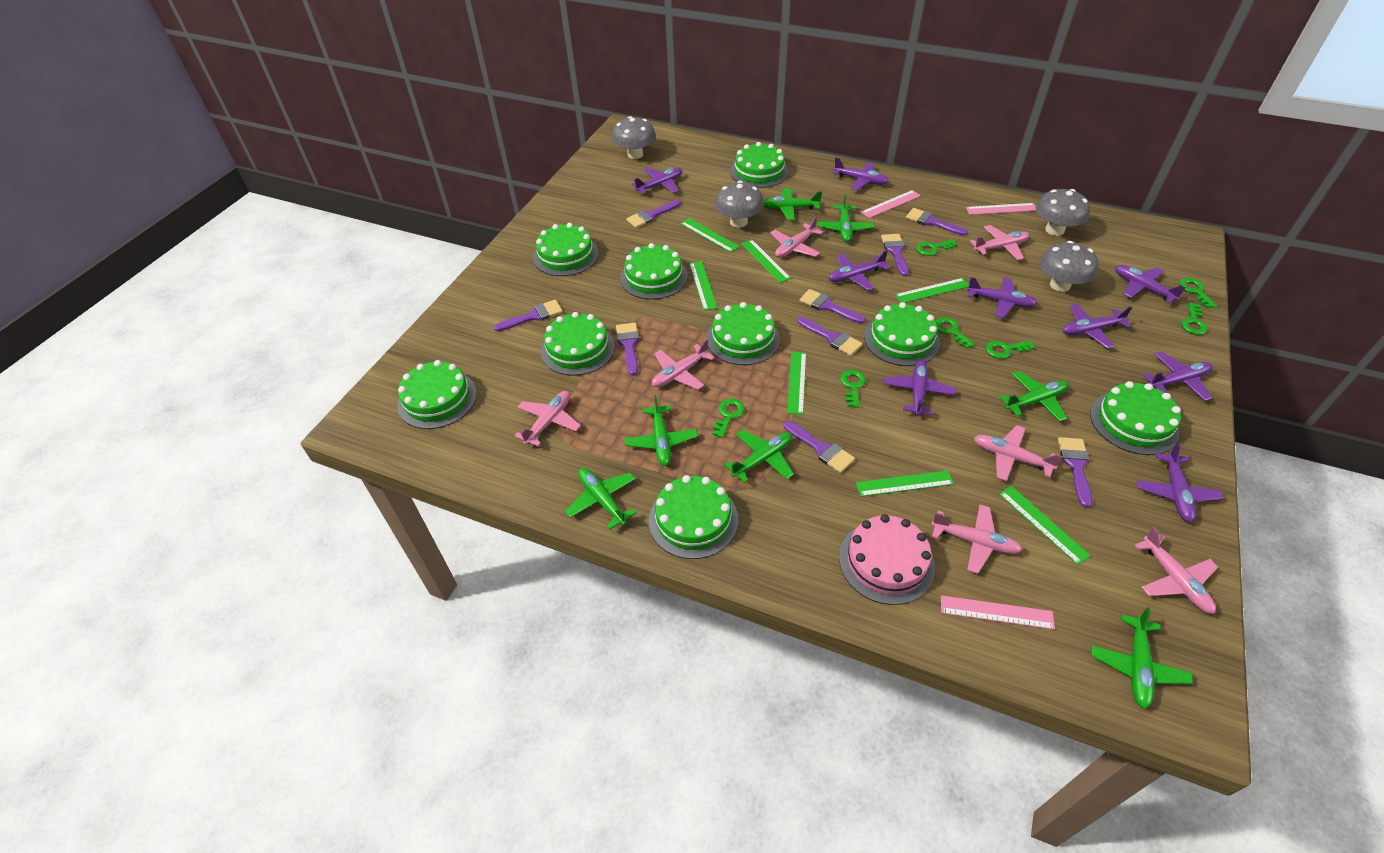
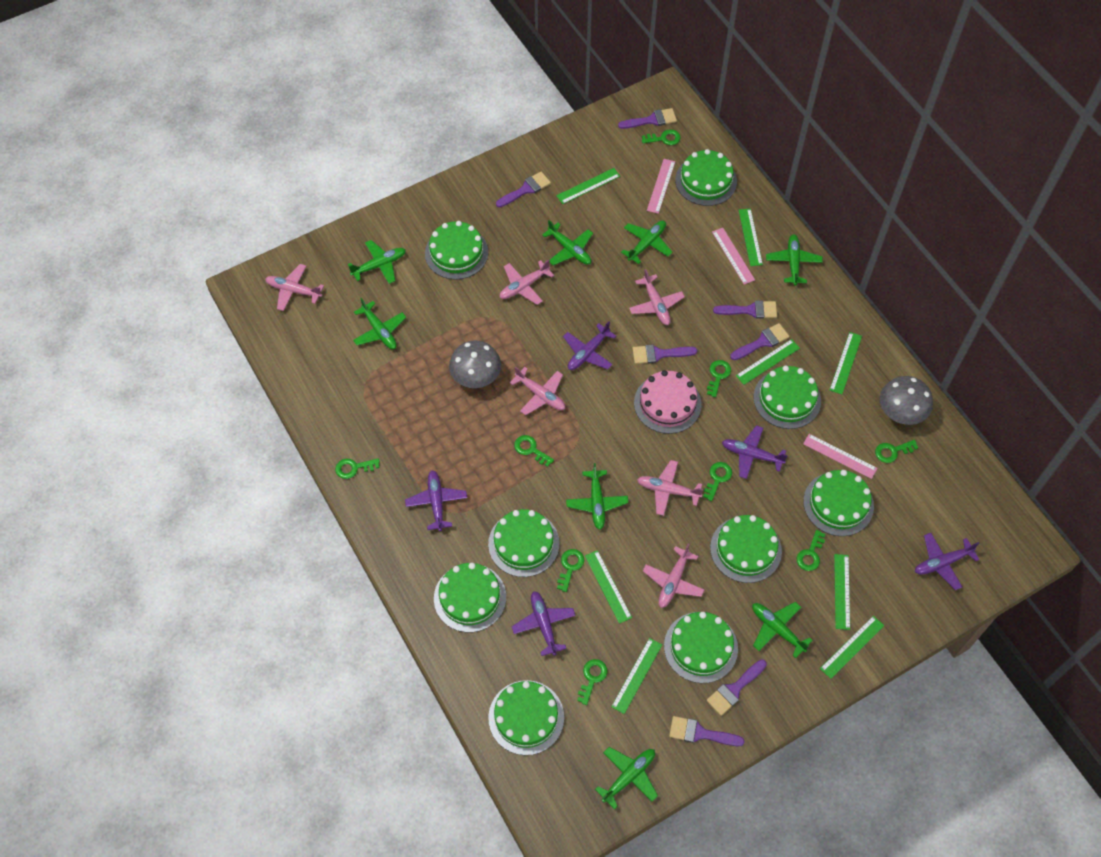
green key: [712,399,745,438] [840,370,866,408] [916,239,958,256] [936,317,975,349] [986,340,1035,359] [1179,278,1217,308] [1181,302,1208,335] = 7 -> [335,458,380,479] [514,435,554,467] [557,549,584,592] [577,659,608,705] [642,129,681,145] [703,462,732,501] [707,360,731,397] [797,530,826,571] [875,440,918,463] = 9
green plane: [565,468,636,529] [624,395,698,466] [724,430,794,483] [764,188,822,220] [817,194,874,242] [999,371,1069,422] [1092,607,1193,709] = 7 -> [348,240,406,284] [353,298,406,349] [542,220,593,265] [566,463,628,530] [595,747,658,810] [621,221,672,264] [752,602,813,658] [766,234,823,286] = 8
green ruler: [680,218,740,252] [689,261,718,311] [741,239,791,283] [787,352,806,415] [856,470,954,497] [895,278,969,303] [999,486,1091,565] = 7 -> [556,168,620,204] [585,550,632,624] [611,638,662,714] [736,339,800,385] [739,208,763,266] [820,616,884,679] [830,332,862,394] [834,554,850,630] = 8
grey mushroom: [612,116,656,159] [715,181,764,228] [1036,189,1090,236] [1039,241,1098,292] = 4 -> [449,340,501,388] [880,376,933,425] = 2
pink plane: [514,391,581,446] [652,339,715,390] [770,216,823,258] [931,505,1023,574] [970,225,1029,260] [974,425,1063,481] [1135,527,1218,614] = 7 -> [265,264,324,311] [500,260,554,305] [510,367,565,415] [629,269,685,325] [637,460,704,516] [643,544,704,608] = 6
purple brush: [494,300,563,332] [616,323,639,376] [626,200,681,228] [784,421,855,473] [797,317,863,356] [799,289,866,324] [881,234,909,277] [906,208,968,236] [1058,437,1092,508] = 9 -> [496,172,551,208] [618,108,677,129] [632,344,697,364] [669,716,745,746] [707,659,767,716] [713,300,777,319] [730,323,789,360] = 7
purple plane: [632,168,682,194] [828,250,890,290] [832,158,889,191] [884,360,956,416] [967,277,1038,318] [1062,304,1133,349] [1115,265,1186,303] [1137,443,1224,522] [1143,351,1213,401] = 9 -> [405,470,467,531] [512,591,576,656] [563,321,616,370] [722,425,788,479] [915,533,980,590] = 5

